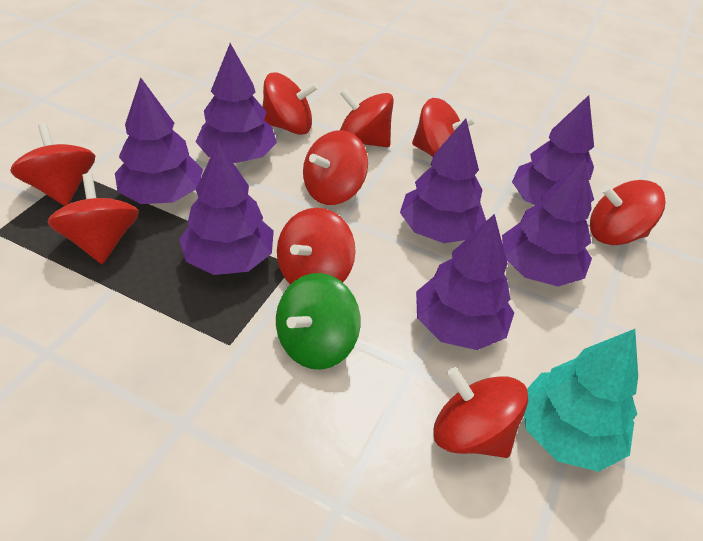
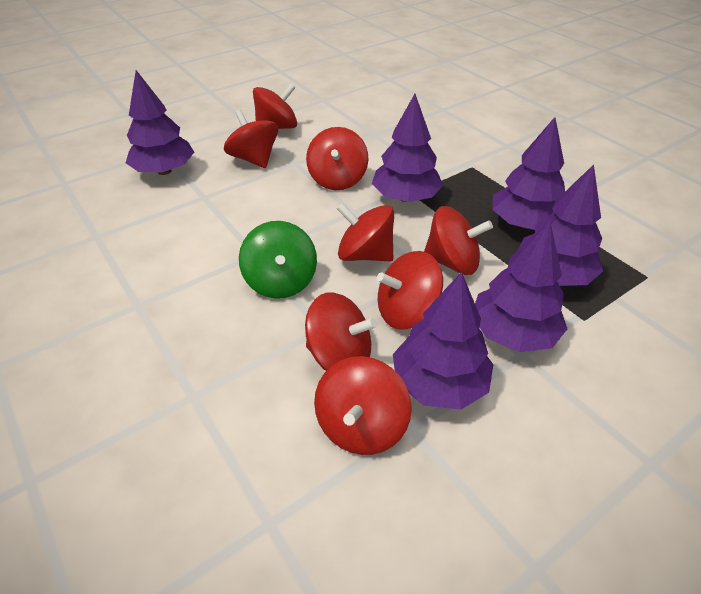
purple tree: [115,77,203,204] [179,142,274,275] [196,43,277,163] [400,119,486,243] [416,214,514,350] [502,158,592,287] [512,95,594,205] = 7 -> [126,70,194,175] [372,94,443,202] [393,272,494,410] [475,221,567,352] [492,117,565,230] [518,164,603,286] = 6
red spinning top: [10,123,95,206] [47,173,139,264] [262,73,318,135] [277,208,356,285] [303,130,368,205] [340,88,394,147] [412,98,476,157] [433,367,528,458] [590,180,666,245] = 9 -> [224,109,278,168] [253,84,297,129] [305,292,377,371] [306,127,368,190] [314,356,412,455] [337,203,394,261] [377,251,443,330] [424,206,493,275] = 8
turquoise tree: [524,329,638,472] = 1 -> none = 0

